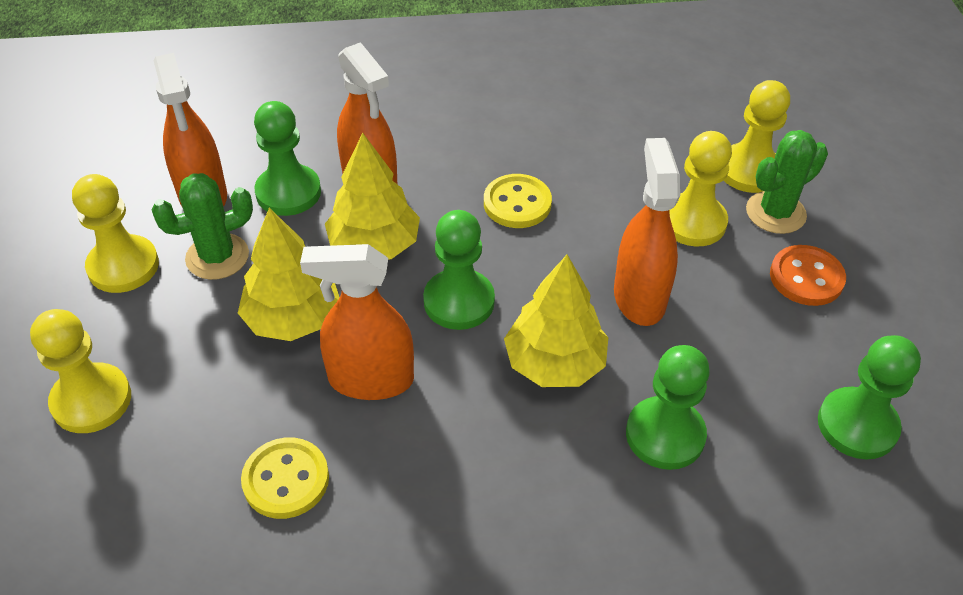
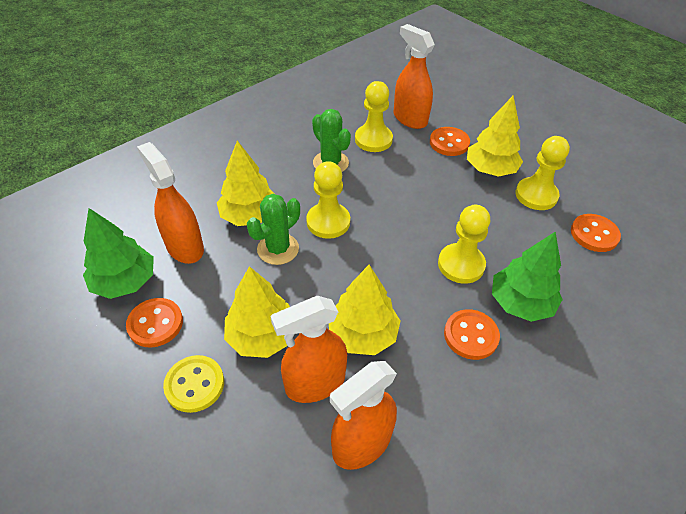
green pawn: [254,101,321,216] [423,210,495,330] [626,345,710,470] [818,335,921,459] = 4 -> none = 0
green tree: none = 0 -> [83,208,154,299] [492,232,563,322] = 2
orange button: [770,245,846,306] = 1 -> [126,298,183,348] [430,127,470,156] [444,309,500,360] [571,214,621,252] = 4
yellow button: [241,437,329,519] [484,174,552,228] = 2 -> [163,355,224,413] = 1
yellow tree: [238,208,340,341] [325,133,420,259] [504,255,608,387] = 3 -> [217,141,274,226] [224,266,290,358] [329,265,401,355] [467,96,523,177] = 4

